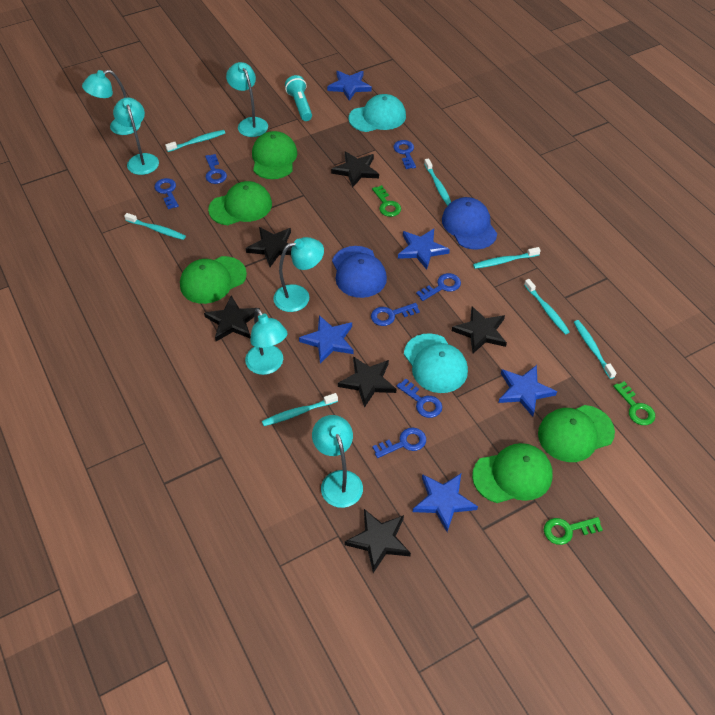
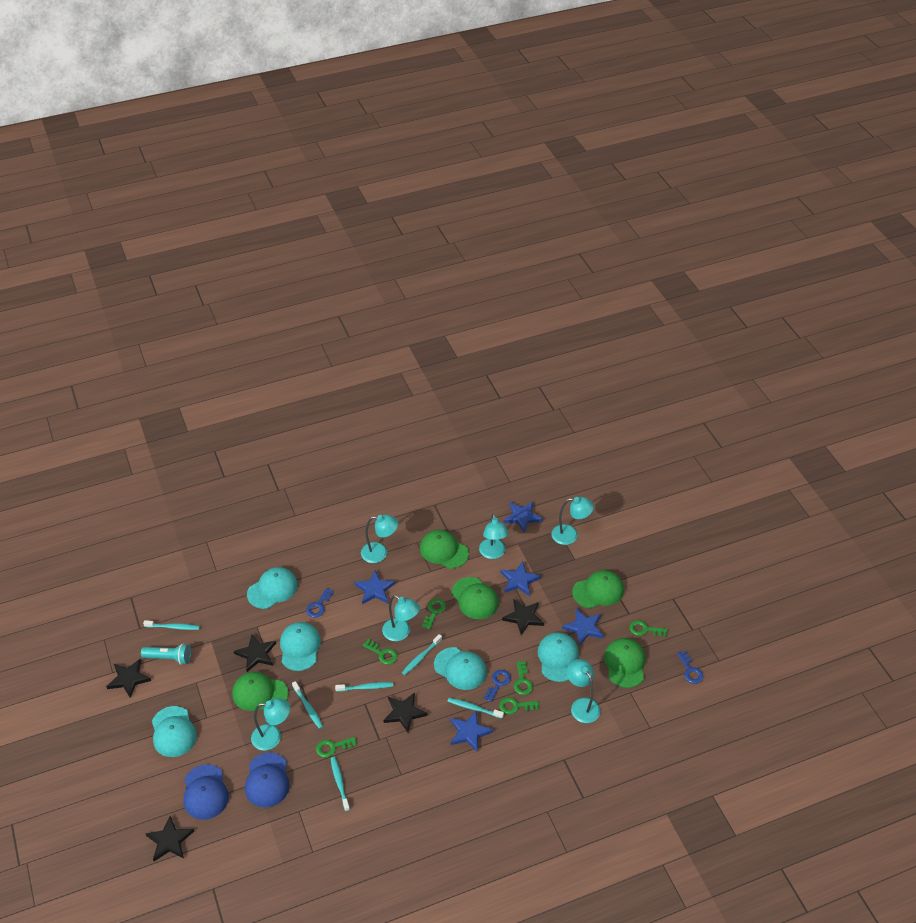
black star: [204,296,260,341] [245,227,292,267] [331,151,379,188] [338,356,396,408] [344,509,411,573] [452,306,507,354] = 6 -> [106,658,151,698] [145,816,194,861] [234,634,276,672] [383,692,428,733] [502,599,544,635] = 5
blue key: [155,178,179,209] [205,154,227,184] [371,303,420,326] [372,428,426,458] [393,140,416,169] [396,378,442,418] [416,273,461,301] = 7 -> [306,588,334,618] [483,670,511,702] [677,651,704,684] = 3
green key: [372,185,401,217] [544,517,603,545] [613,381,655,425] = 3 -> [316,737,357,758] [363,639,397,665] [422,598,446,629] [499,697,539,714] [514,661,533,695] [629,620,668,637] = 6
turquoise cap: [349,94,406,132] [404,333,468,393] = 2 -> [152,706,197,757] [247,567,298,609] [280,622,321,671] [434,647,487,690] [537,632,579,682] = 5
turquoise toothbrush: [124,213,186,240] [165,130,225,152] [262,393,338,426] [424,158,451,206] [473,247,541,269] [524,279,570,335] [574,320,616,379] = 7 -> [143,620,200,630] [292,681,323,729] [330,757,350,811] [335,682,393,692] [402,634,442,675] [447,698,504,719] = 6

